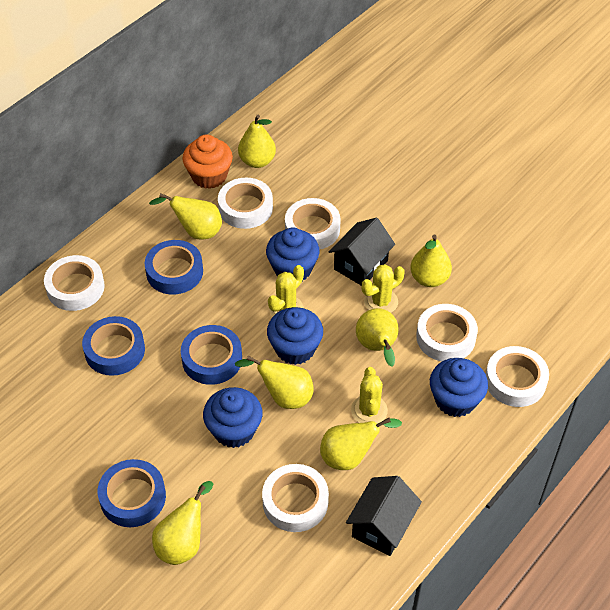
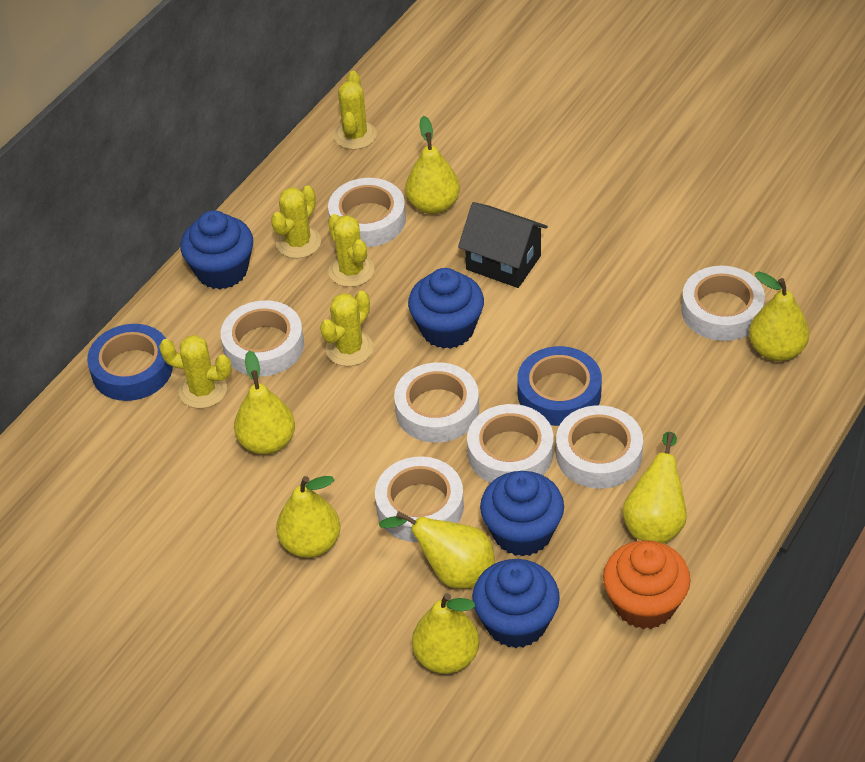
black house: [329,218,395,286] [346,476,422,556] = 2 -> [458,202,548,288] = 1
blue tape: [82,316,145,376] [98,459,166,527] [144,240,203,294] [181,325,242,385] = 4 -> [87,324,173,401] [517,346,602,426] = 2
white tape: [44,255,105,311] [218,178,273,229] [262,464,329,532] [285,198,341,250] [416,304,478,361] [486,346,549,407] = 6 -> [221,300,304,377] [328,178,406,247] [375,456,464,542] [394,362,479,443] [467,404,553,483] [556,405,643,489] [681,266,765,341] = 7
yellow cactus: [268,265,304,317] [351,367,388,424] [362,264,405,313] = 3 -> [159,335,232,409] [271,185,321,258] [320,291,373,366] [328,214,374,287] [334,71,377,150] = 5

